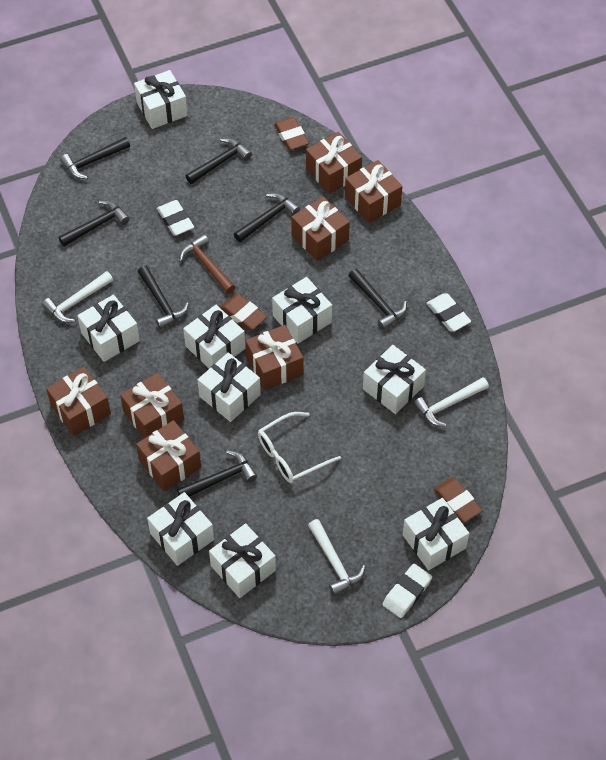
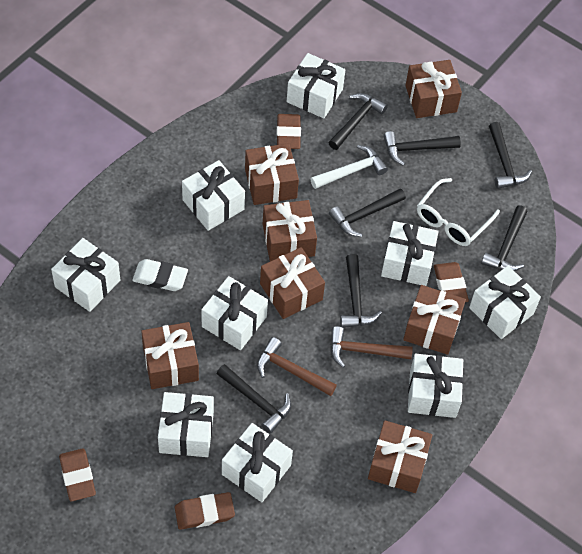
brown eraser: [220,294,267,330] [274,117,309,150] [434,478,483,522] = 3 -> [59,448,96,501] [175,492,235,530] [277,114,301,149] [434,262,469,302] = 4
brown hammer: [179,234,235,294] = 1 -> [257,337,337,396] [330,326,413,368] = 2
white eraser: [157,200,194,236] [383,564,432,618] [426,293,471,331] = 3 -> [132,259,188,291] = 1
white hammer: [42,271,113,323] [308,519,365,596] [413,377,489,427] = 3 -> [311,145,388,189] = 1

